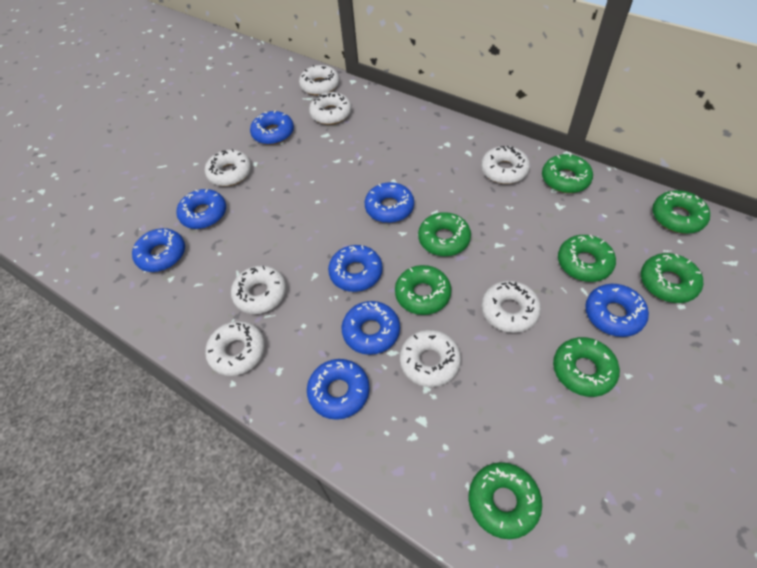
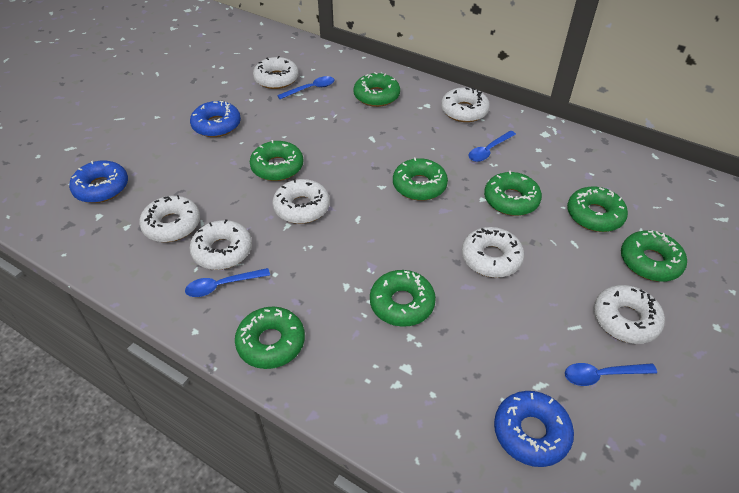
blue donut: [132,228,185,272] [176,189,226,229] [250,111,294,145] [307,359,370,420] [328,245,383,292] [342,301,400,355] [365,182,414,223] [585,284,649,337] = 8 -> [69,161,128,203] [190,101,241,137] [494,391,574,467] = 3
blue spoon: none = 0 -> [185,268,270,297] [277,76,334,99] [469,131,516,162] [565,363,657,386] = 4
white donut: [205,149,251,186] [205,321,265,376] [231,265,286,314] [299,65,340,95] [309,92,352,125] [400,330,461,387] [481,146,530,184] [481,281,541,333] = 8 -> [139,195,200,242] [190,219,252,270] [253,56,299,89] [273,179,330,224] [441,87,490,122] [462,227,524,278] [594,285,665,344] = 7

